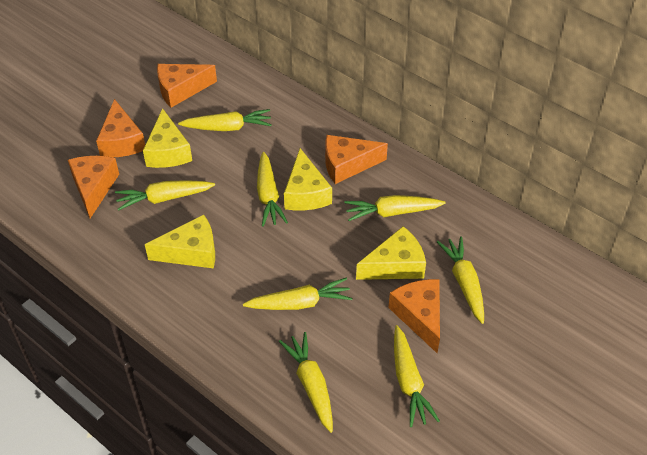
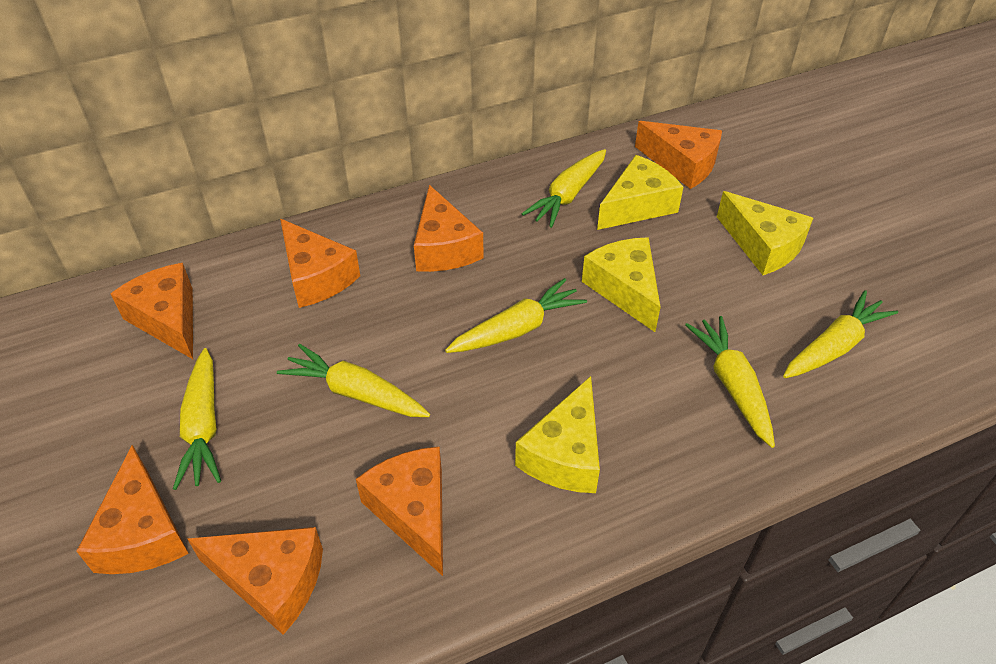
orange cheese: [68,156,119,218] [96,99,145,157] [157,64,217,108] [325,135,388,184] [388,279,440,353] = 5 -> [76,445,189,574] [110,263,193,359] [188,527,323,635] [280,219,360,308] [356,447,443,576] [414,185,484,272] [635,121,722,189] = 7
yellow carrot: [115,180,215,211] [178,109,272,131] [243,278,352,310] [257,152,288,227] [279,332,333,433] [345,195,445,221] [394,325,440,427] [437,236,484,324] = 8 -> [173,348,221,490] [277,344,430,417] [445,278,587,353] [522,149,606,228] [685,316,775,448] [783,290,898,378] = 6

